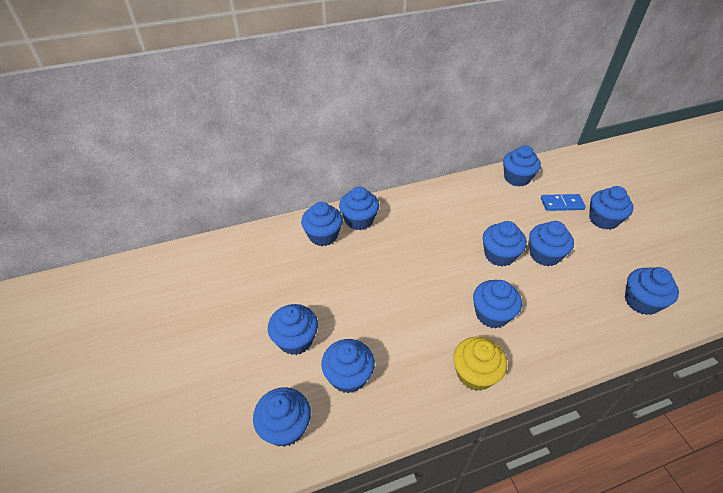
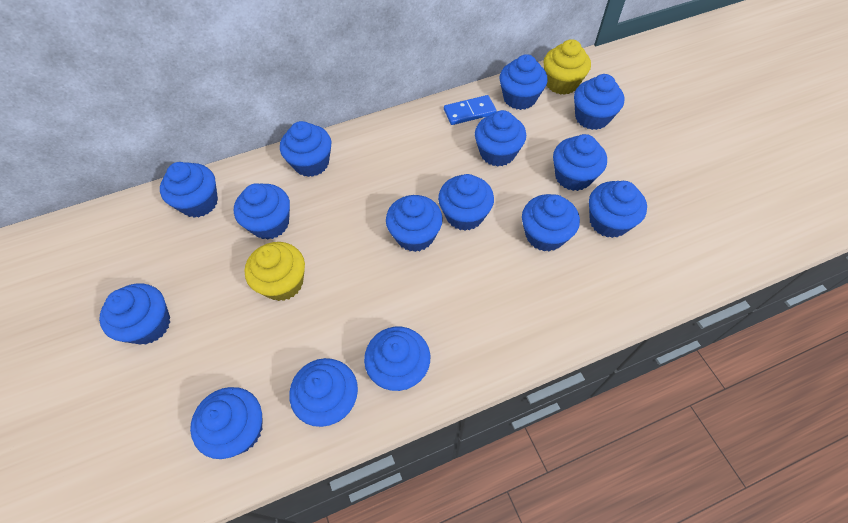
blue cupcake: [253,387,311,447] [268,304,318,355] [301,202,343,246] [321,339,375,394] [339,187,379,230] [473,280,522,328] [483,221,527,267] [503,145,541,187] [529,221,574,266] [589,186,634,230] [625,267,679,315] = 11 -> [99,283,170,345] [160,162,218,218] [190,387,263,459] [234,183,290,240] [280,121,331,177] [289,358,358,427] [364,327,430,391] [386,195,443,252] [438,174,494,231] [475,110,526,167] [499,54,547,110] [522,194,580,252] [553,134,607,191] [574,74,624,130] [589,181,647,238] = 15
yellow cupcake: [453,337,507,391] = 1 -> [244,242,305,301] [543,39,591,95] = 2

